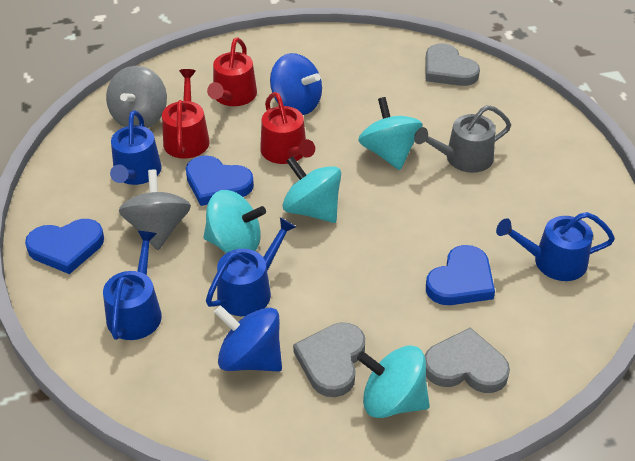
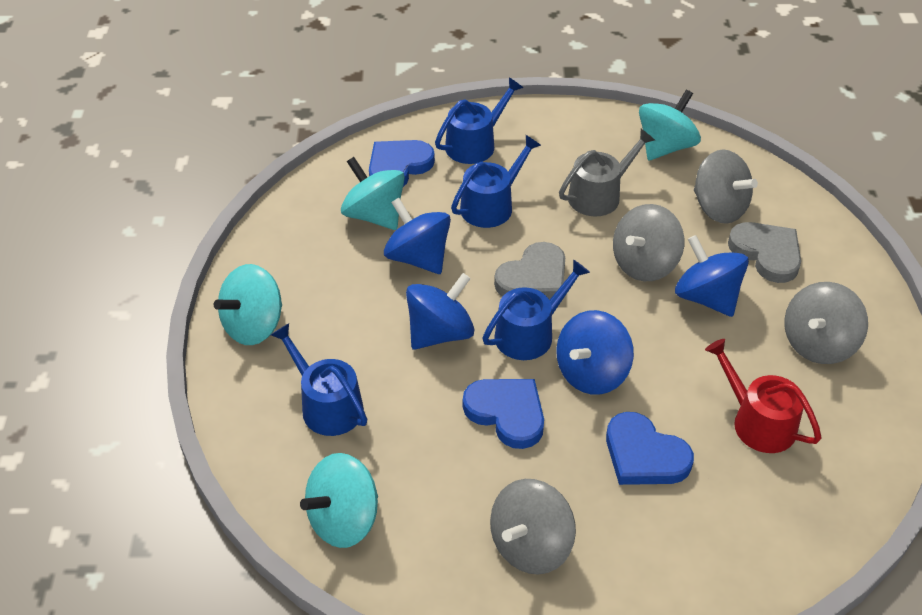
blue spinning top: [214,305,282,371] [270,53,322,115] = 2 -> [384,198,451,274] [406,273,475,350] [556,310,634,395] [675,235,749,317] = 4
grey heart: [293,323,365,397] [425,43,480,86] [425,328,510,393] = 3 -> [494,242,565,300] [728,222,801,283] = 2
grey spinning top: [106,66,167,128] [119,170,191,250] = 2 -> [490,479,576,575] [613,204,684,281] [694,149,758,224] [784,282,868,364] = 4
red watering can: [162,69,210,159] [207,37,257,106] [260,92,315,164] = 3 -> [705,339,822,453] = 1

